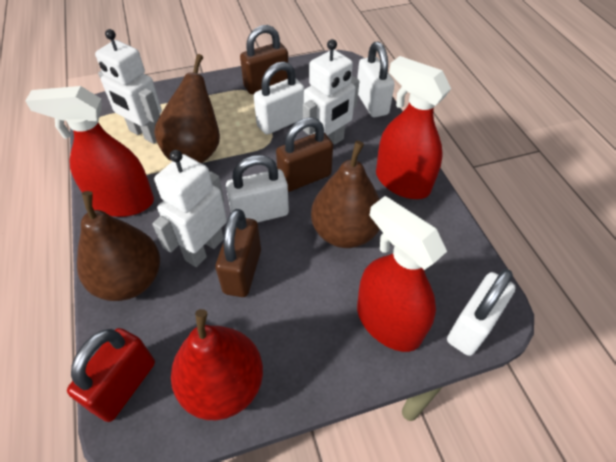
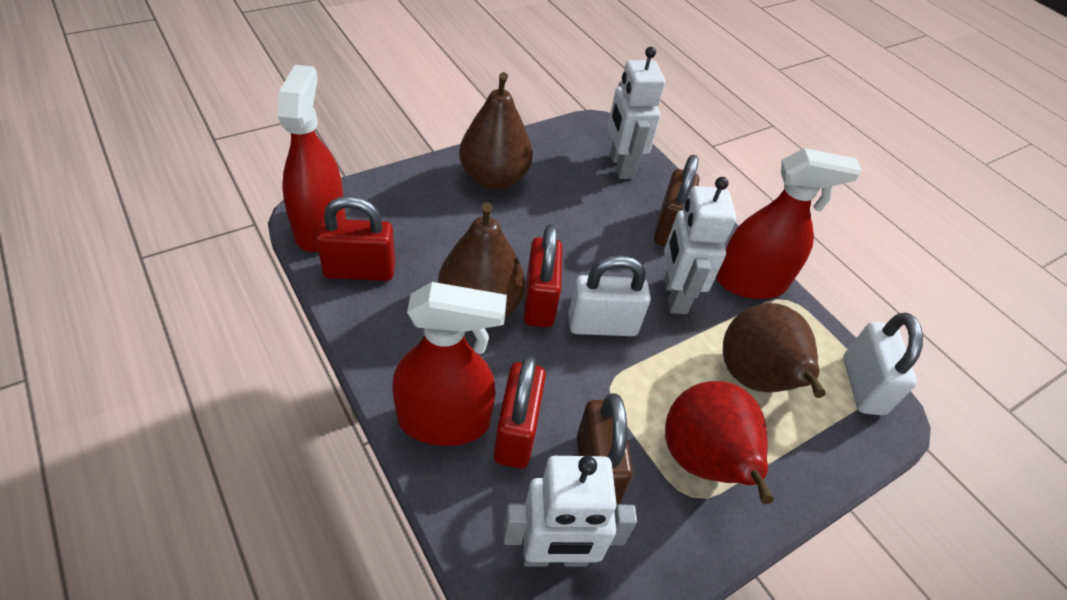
brown padlock: [215,209,261,297] [240,25,288,94] [276,117,333,192] = 3 -> [577,393,633,505] [654,155,699,246] = 2
red padlock: [67,328,155,422] = 1 -> [316,196,395,281] [494,355,546,468] [524,224,562,328] = 3
white padlock: [226,155,289,223] [254,61,305,135] [357,41,395,117] [447,269,516,356] = 4 -> [568,255,651,336] [843,313,923,415] = 2

